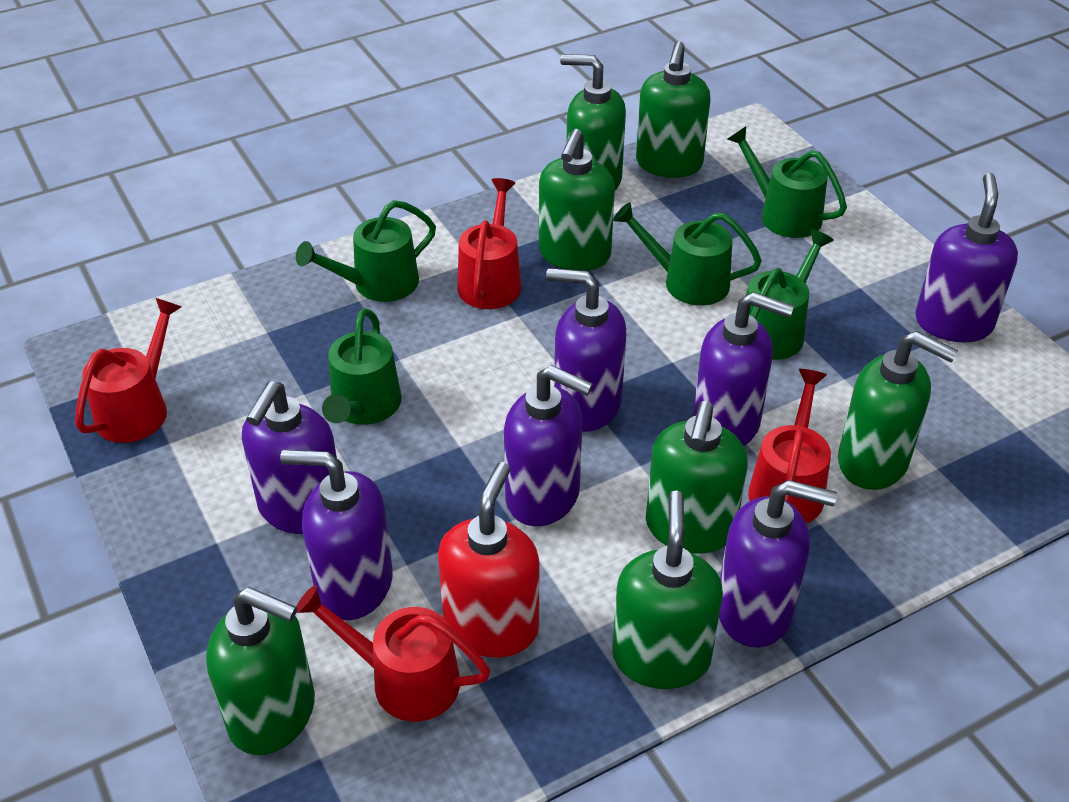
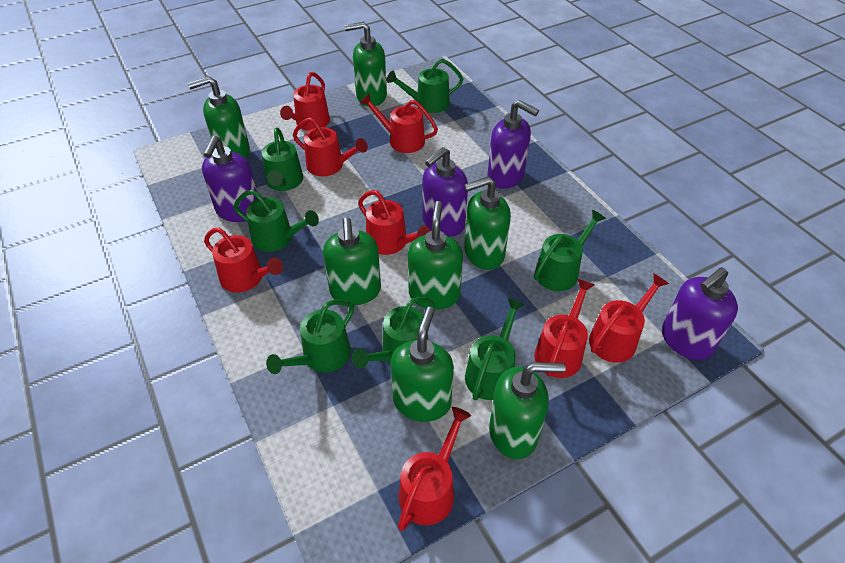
green watering can: [296,200,436,302] [322,309,402,425] [613,202,762,306] [727,126,847,238] [746,229,834,360] = 5 -> [234,190,319,252] [262,127,303,191] [266,300,354,374] [352,297,435,369] [386,59,463,113] [465,298,525,400] [534,209,606,291] = 7
purple soap dispenser: [242,382,337,534] [280,450,393,620] [504,365,593,526] [546,268,626,432] [692,292,794,446] [719,480,837,648] [915,173,1018,342] = 7 -> [202,135,257,222] [422,147,468,237] [487,100,539,189] [662,267,738,360] = 4
red soap dispenser: [438,462,539,657] = 1 -> none = 0
red watering can: [75,298,182,443] [296,585,490,722] [457,178,521,309] [748,369,831,523] = 4 -> [204,228,283,292] [280,72,330,131] [293,117,368,176] [358,190,431,255] [360,93,438,153] [398,407,471,531] [534,279,594,378] [589,273,669,363] = 8

